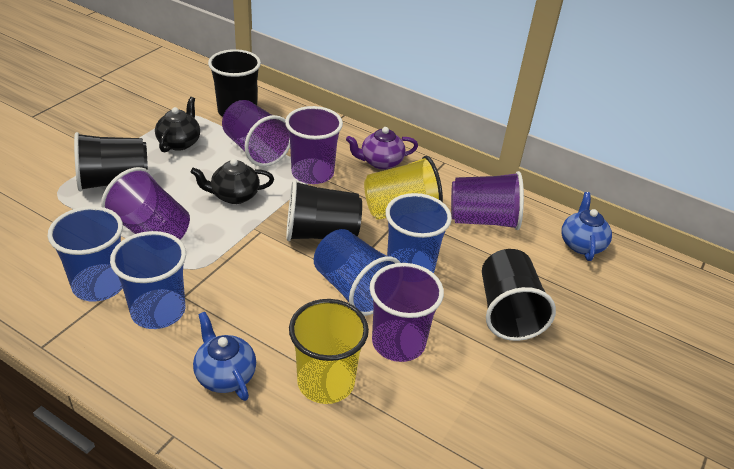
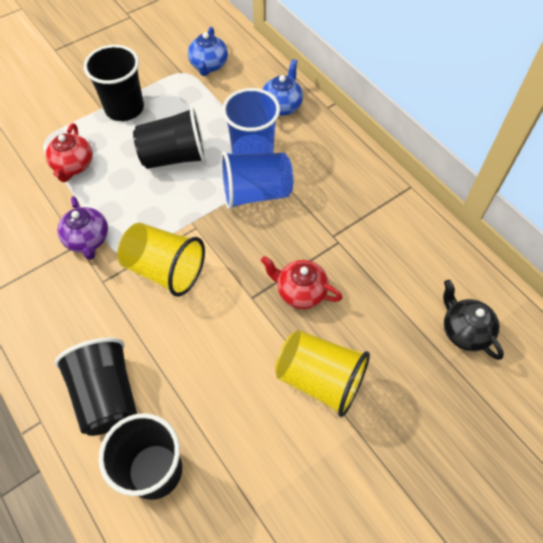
black teapot: [155,97,200,152] [190,158,274,204] = 2 -> [443,280,504,360] = 1
blue cup: [48,206,123,302] [110,231,186,329] [314,229,400,316] [385,193,452,273] = 4 -> [221,151,293,210] [222,88,280,154] = 2
purple cup: [101,167,190,240] [222,100,290,167] [285,106,343,184] [370,263,444,362] [451,171,524,230] = 5 -> none = 0
red teapot: none = 0 -> [46,123,93,182] [261,256,342,309] = 2

